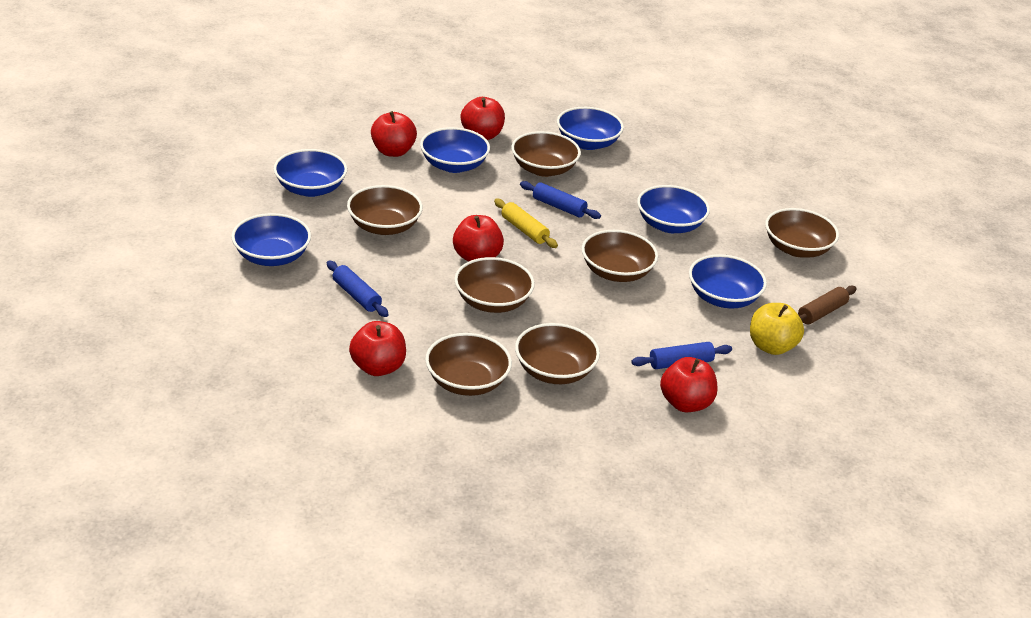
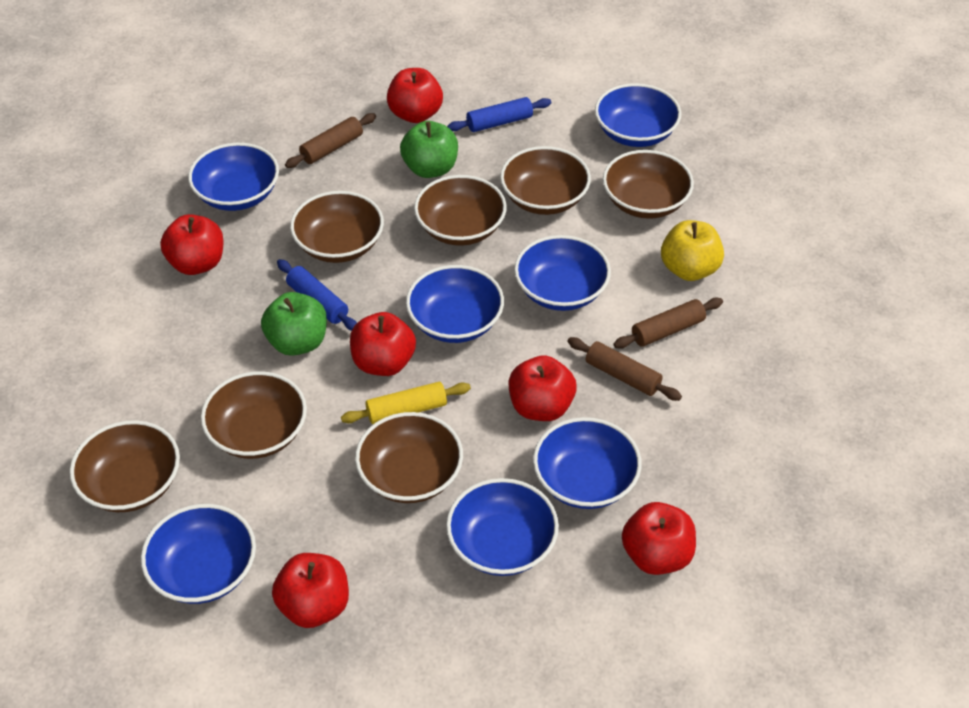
blue bowl: [231,213,311,266] [273,149,347,197] [420,127,490,173] [557,107,624,150] [637,185,710,233] [689,254,767,308] = 6 -> [141,504,256,604] [188,143,279,211] [406,265,504,343] [446,478,559,576] [514,235,611,311] [533,417,642,509] [595,83,681,147] = 7
blue rolling pin: [327,261,389,317] [520,181,601,219] [631,342,732,369] = 3 -> [277,259,357,331] [447,97,551,132] = 2
brown rolling pin: [798,286,857,324] = 1 -> [285,113,376,168] [567,337,682,401] [613,298,723,349] = 3
green apple: none = 0 -> [261,292,327,356] [400,121,458,178] = 2
red apple: [349,321,406,376] [371,111,417,157] [453,215,504,262] [461,97,505,140] [660,357,717,412] = 5 -> [160,214,224,275] [272,553,349,628] [350,312,416,376] [387,68,443,123] [508,355,577,421] [622,502,696,575] = 6

